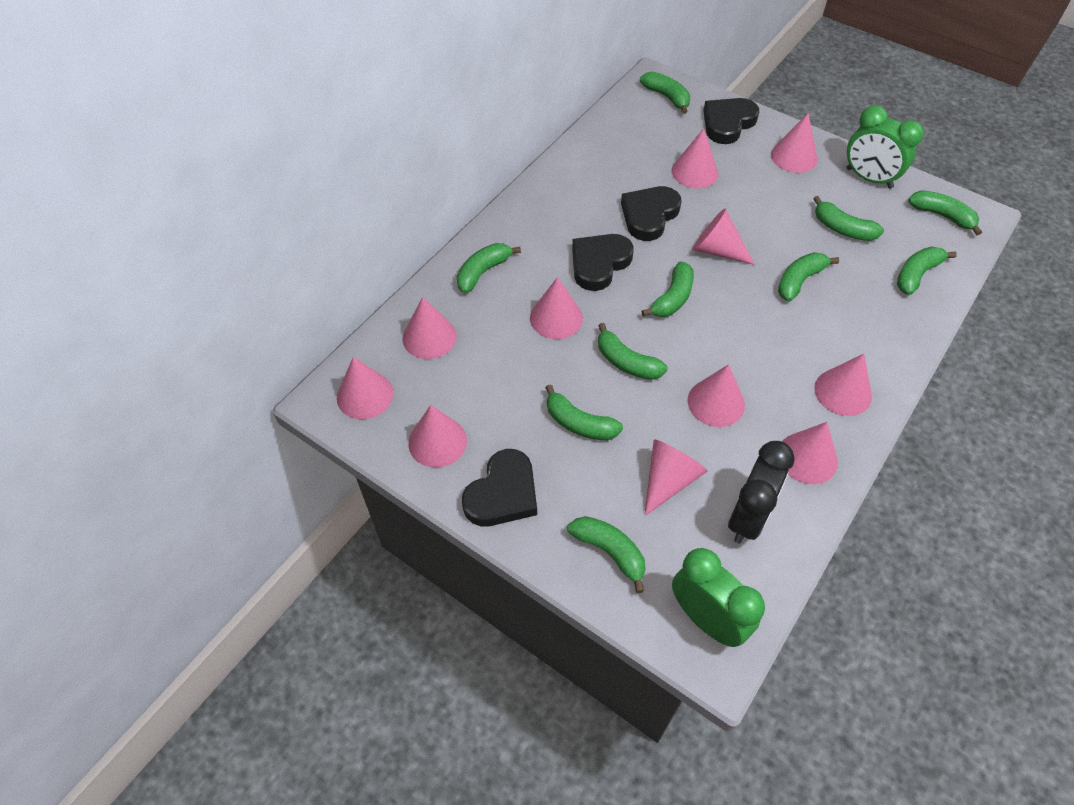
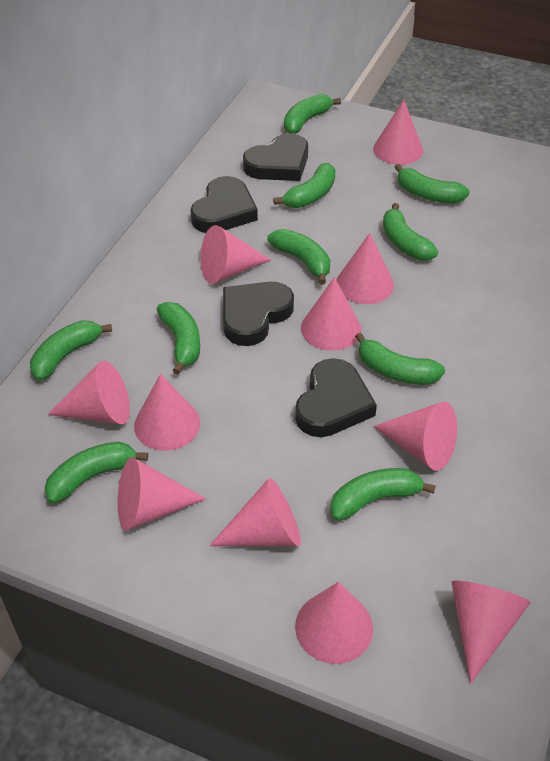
black clock: [728,441,795,544] = 1 -> none = 0
green clock: [672,548,765,647] [846,105,924,189] = 2 -> none = 0

